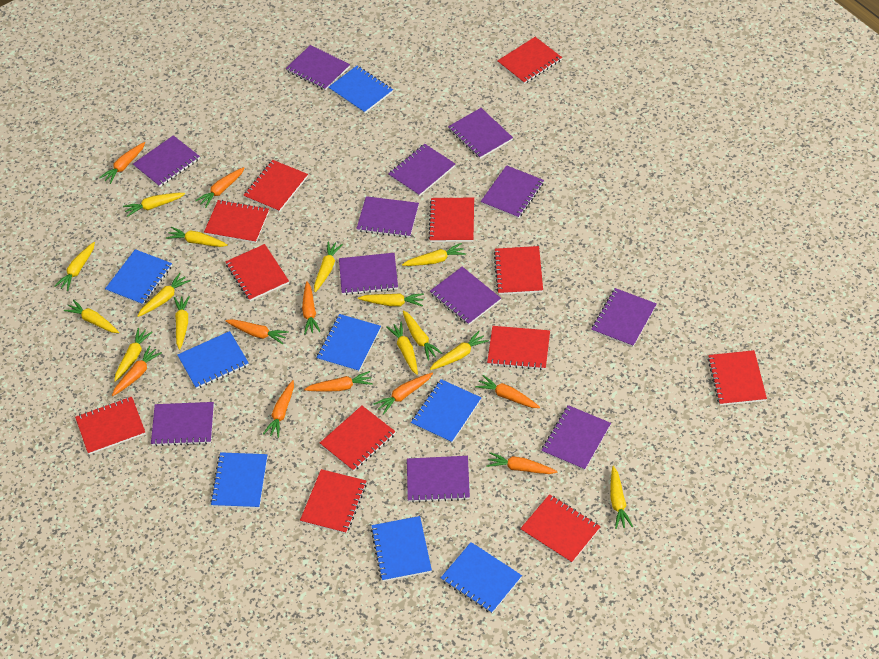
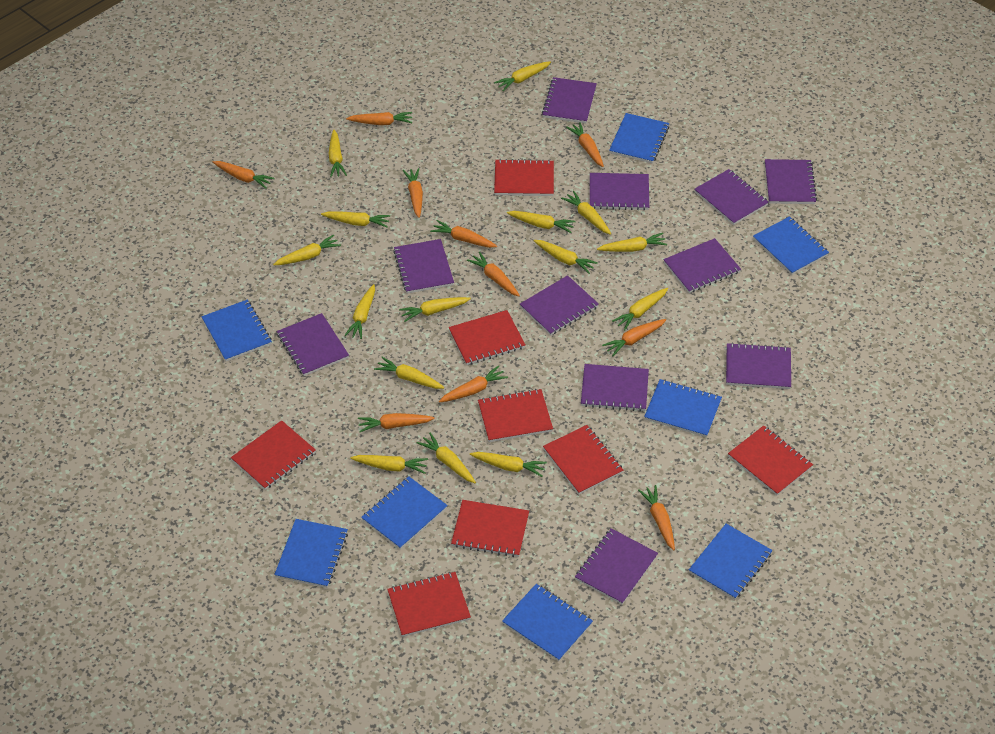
purple notebook: [133,135,200,187] [151,402,214,446] [285,45,350,91] [339,253,398,295] [356,196,419,238] [388,144,455,196] [407,456,470,503] [430,267,501,325] [448,108,513,159] [481,165,544,219] [541,405,611,471] [591,288,657,347] = 12 -> [277,313,349,376] [393,239,454,293] [520,275,599,335] [542,77,597,123] [575,528,658,604] [581,364,649,411] [590,173,649,210] [663,238,741,293] [694,169,769,225] [726,343,791,389] [765,159,817,204] = 11
red notebook: [75,397,146,455] [204,200,269,243] [225,244,289,301] [243,160,308,212] [300,469,367,534] [320,406,396,472] [428,198,474,242] [487,326,550,370] [494,246,543,295] [497,37,562,84] [520,494,601,563] [708,350,767,405] = 12 -> [231,420,316,490] [387,572,471,637] [449,310,525,365] [451,500,529,557] [478,389,553,442] [494,159,554,196] [543,425,623,494] [728,425,813,495] = 8
yellow carrot: [55,242,95,291] [64,300,119,333] [114,328,152,382] [123,193,185,217] [137,273,191,317] [166,227,228,247] [174,296,190,350] [314,241,343,292] [358,293,424,306] [387,322,418,375] [402,243,466,266] [403,310,442,361] [430,331,489,370] [610,466,633,529] = 14 -> [273,234,341,265] [321,211,390,228] [328,130,347,177] [344,284,375,339] [350,455,428,474] [374,357,444,389] [399,297,471,322] [417,433,476,483] [470,452,547,477] [494,61,551,92] [507,211,575,233] [533,240,598,274] [561,191,611,235] [597,233,667,252] [612,288,668,331] = 15

